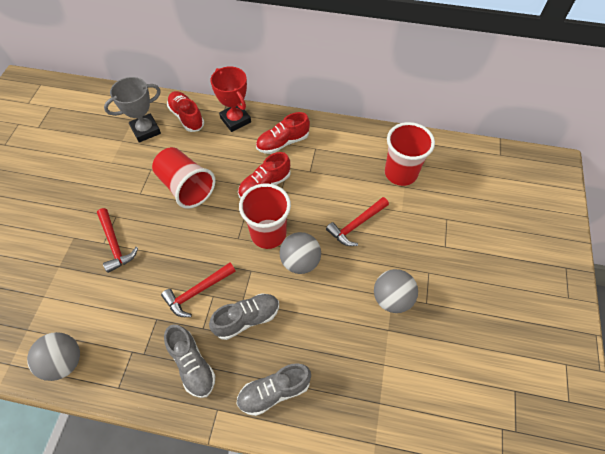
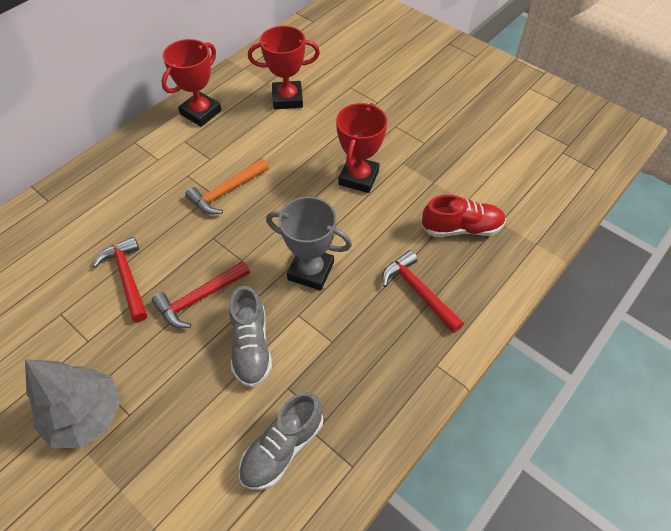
grey ball: [27,332,80,381] [280,232,321,274] [374,269,418,313] = 3 -> none = 0
grey shoe: [164,325,216,398] [209,293,279,340] [236,363,311,416] = 3 -> [229,286,272,388] [239,392,323,490] = 2
grey tree: none = 0 -> [25,359,121,448] = 1
orange hammer: none = 0 -> [185,158,269,214] = 1
red cup: [152,147,216,209] [239,183,291,249] [385,122,435,186] = 3 -> none = 0
red shoe: [167,91,204,132] [238,152,291,199] [256,112,310,154] = 3 -> [421,195,506,237] = 1
red trophy: [210,67,251,132] = 1 -> [161,39,222,127] [248,26,320,109] [336,103,387,193] = 3

